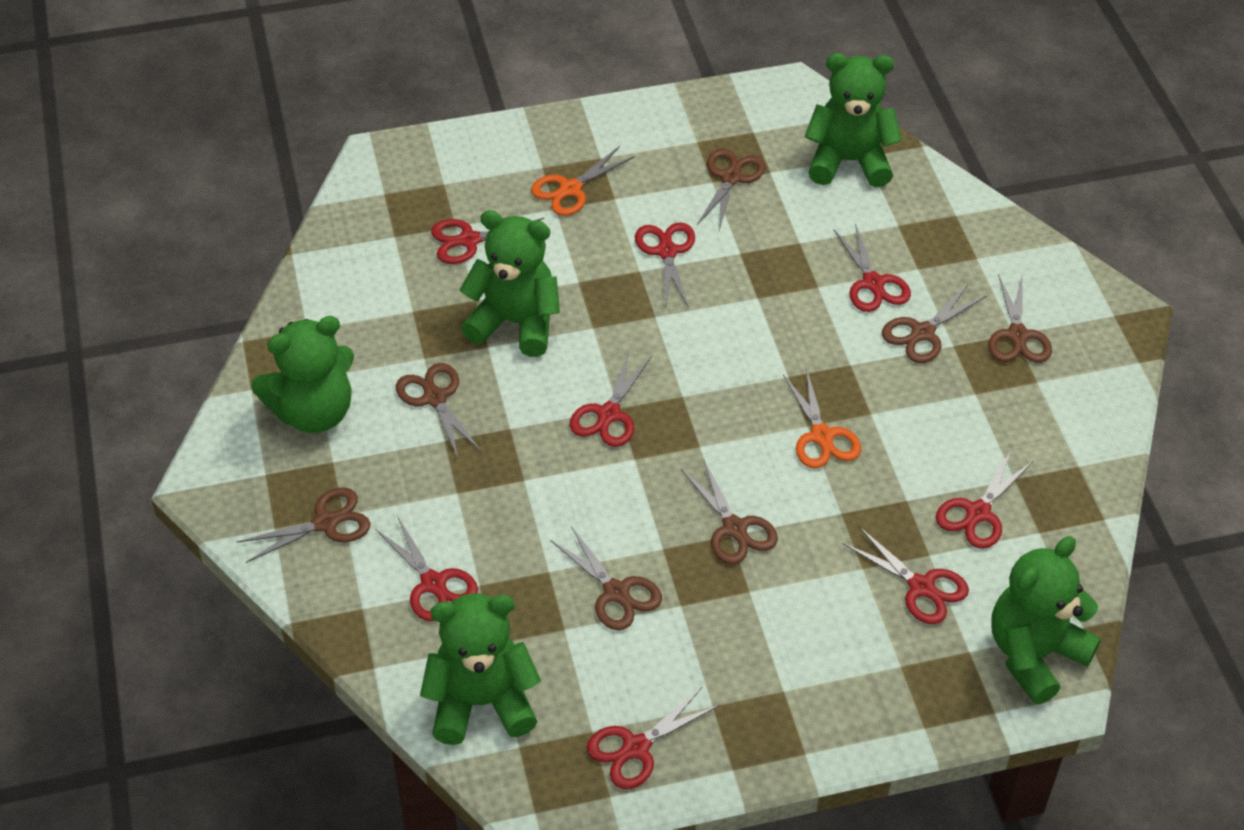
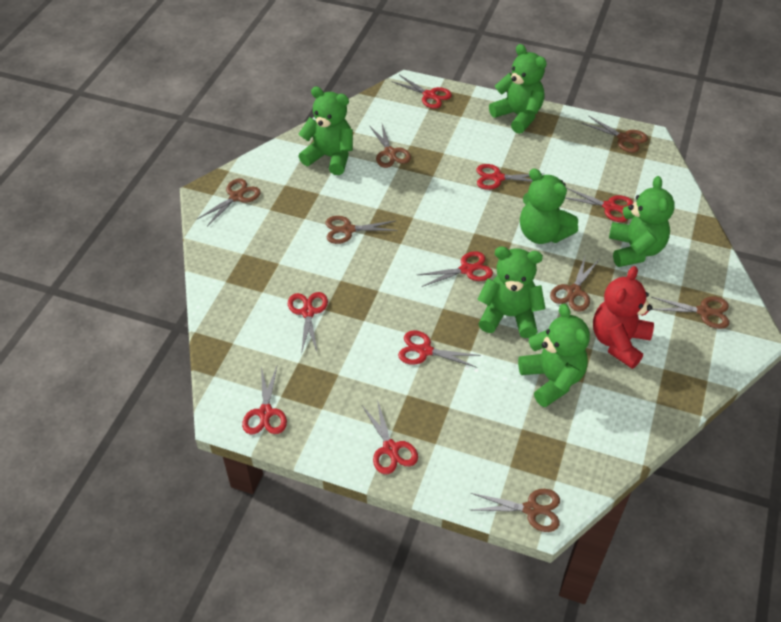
green teddy bear: [251,316,354,433] [420,593,541,745] [459,210,560,357] [804,53,902,187] [991,536,1101,704] = 5 -> [298,86,353,175] [477,247,546,338] [489,44,547,134] [518,304,590,407] [520,168,578,244] [609,176,675,267] = 6
orange scissors: [531,146,635,216] [783,371,861,469] = 2 -> none = 0
red teddy bear: none = 0 -> [593,266,654,369] = 1

